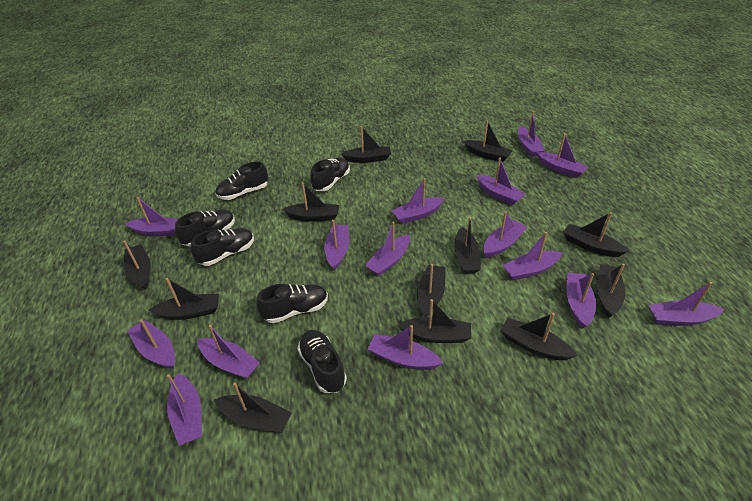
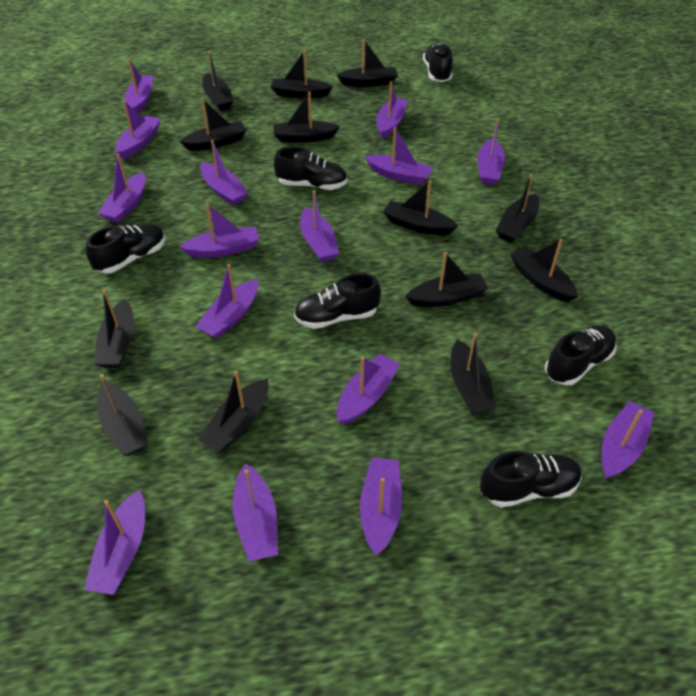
black boat: [123,241,151,290] [149,278,219,320] [214,383,292,433] [282,182,339,222] [341,126,391,163] [398,299,471,343] [417,264,445,317] [455,217,481,274] [464,120,513,162] [501,313,577,360] [563,212,628,257] [597,263,625,318] = 12 -> [94,289,134,368] [97,374,148,456] [179,99,247,151] [198,371,269,452] [202,51,233,111] [271,50,333,99] [273,92,340,143] [337,39,398,87] [383,180,458,235] [405,252,488,307] [450,333,496,415] [496,174,539,243] [510,239,578,302] = 13

